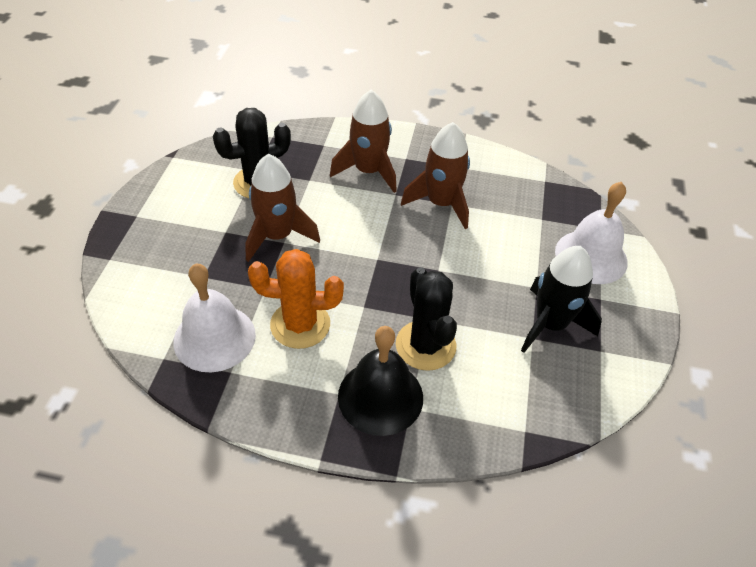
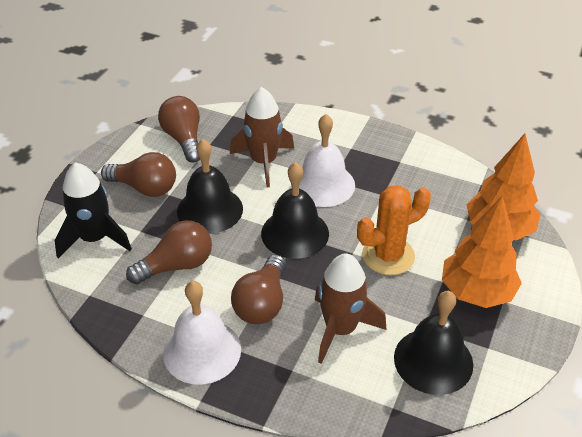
black bell: [338,326,423,436] = 1 -> [177,139,243,234] [261,162,329,259] [394,291,473,395] = 3
black cactus: [213,108,291,198] [396,267,457,371] = 2 -> none = 0
brown light bulb: none = 0 -> [101,152,176,197] [126,220,212,285] [158,96,200,163] [231,255,286,324] = 4
brown rocket: [245,154,320,262] [330,90,397,193] [401,122,470,229] = 3 -> [230,87,294,187] [315,253,387,364] = 2
orange tree: none = 0 -> [442,196,522,308] [466,133,540,240] = 2

